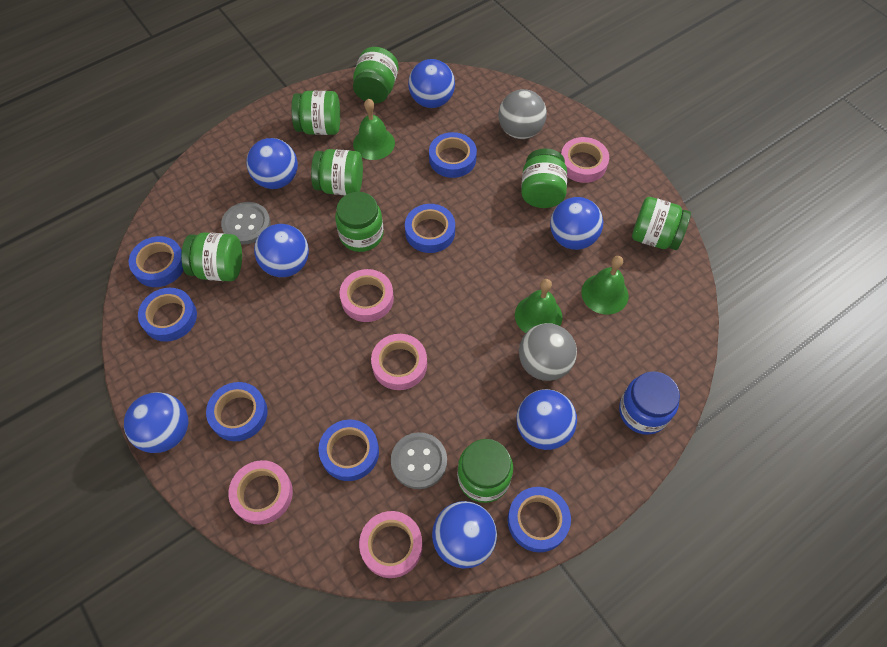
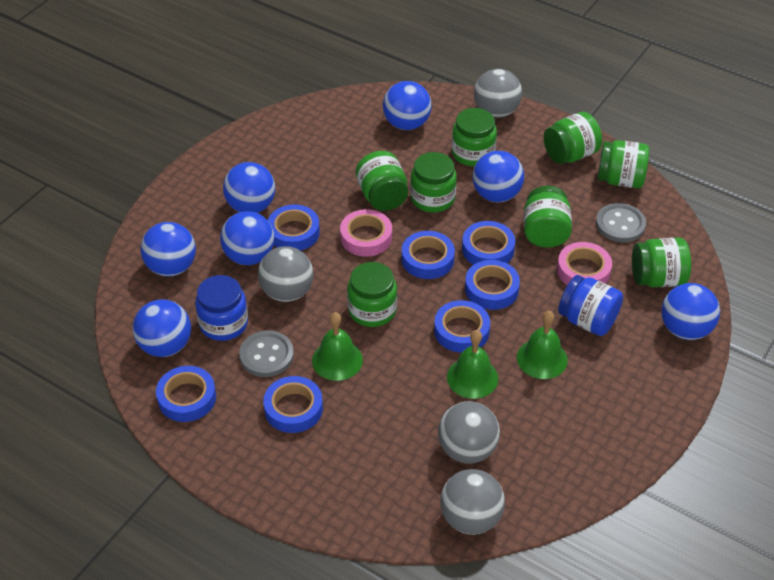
blue jar: [619,371,680,435] = 1 -> [195,275,248,341] [558,275,623,336] = 2
grey ball: [498,89,547,139] [519,323,577,381] = 2 -> [258,246,314,302] [438,401,500,464] [440,469,505,535] [474,69,522,118] = 4
pink tape: [228,460,293,525] [340,269,394,322] [359,511,423,578] [371,334,427,390] [561,137,609,183] = 5 -> [340,209,392,257] [557,242,612,285] = 2

